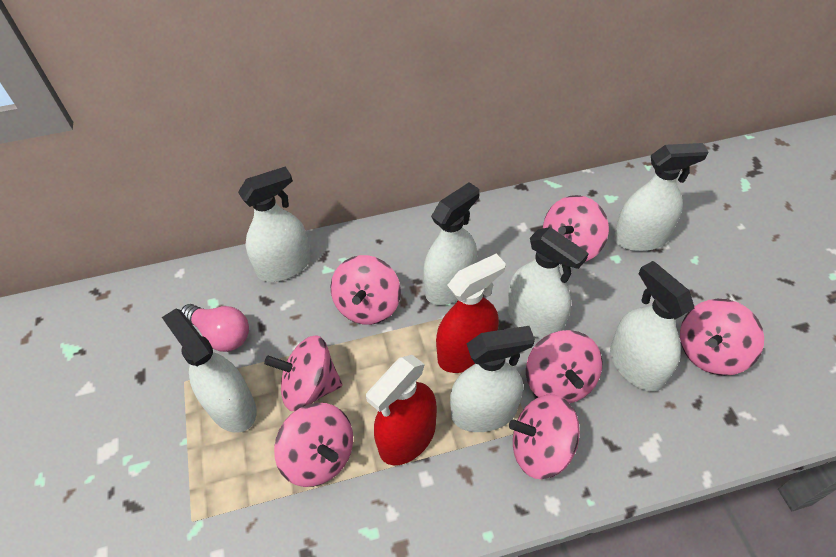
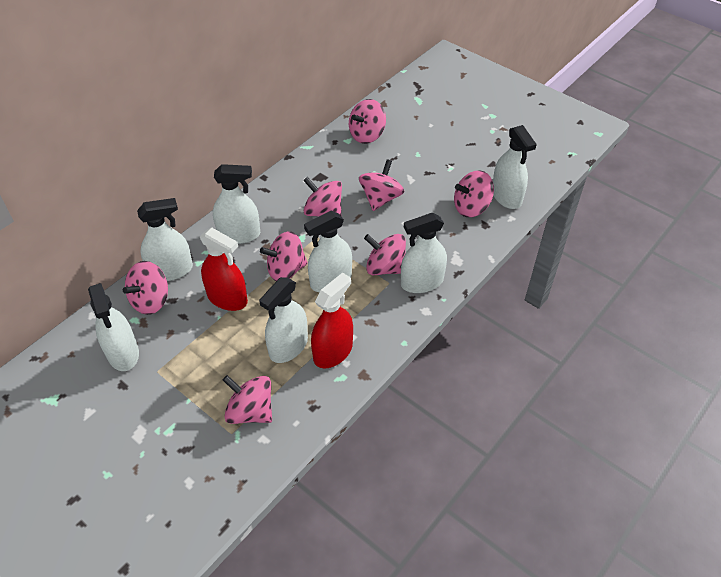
pink light bulb: [181,304,249,352] = 1 -> none = 0
pink spinning top: [264,335,343,411] [274,403,353,487] [330,255,401,325] [509,394,580,479] [526,330,603,404] [543,195,609,262] [680,299,764,376] = 7 -> [123,261,168,315] [223,375,272,424] [260,231,308,281] [303,177,342,217] [349,99,386,144] [359,159,404,211] [364,234,406,275] [454,170,494,217] = 8

